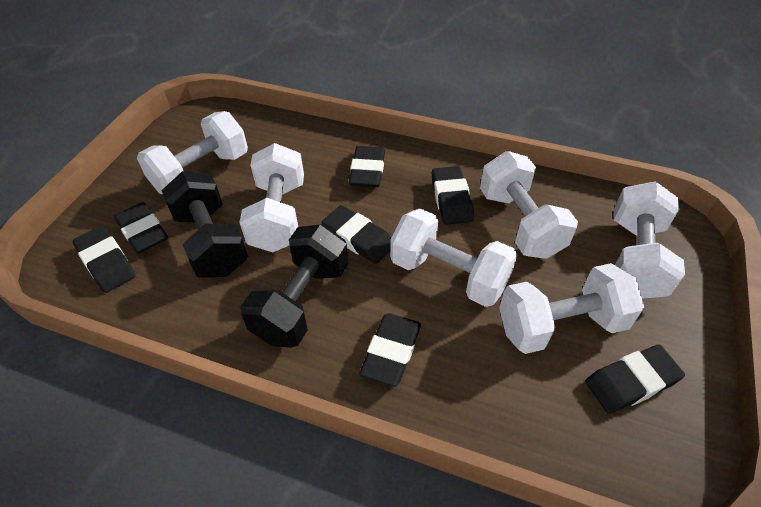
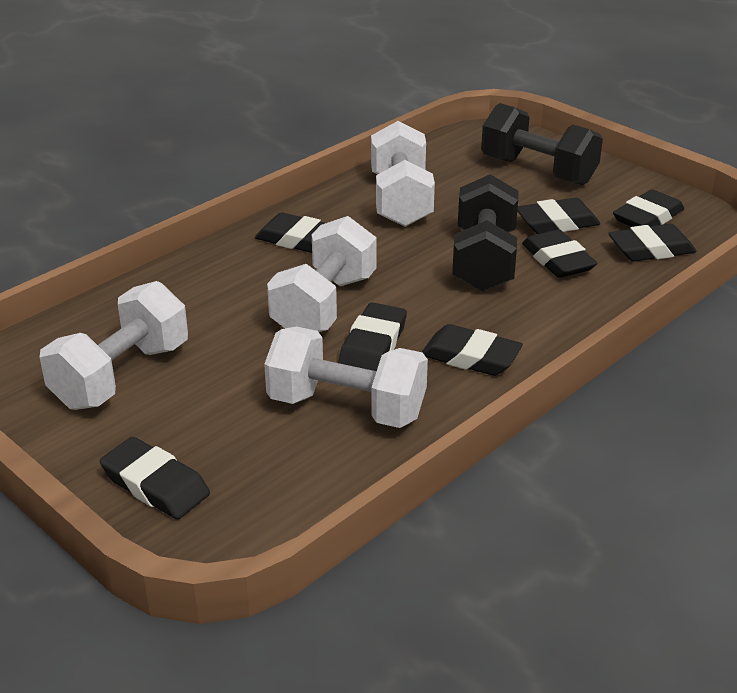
black eraser: [73,226,136,293] [114,202,168,254] [322,205,391,264] [349,146,385,187] [360,313,421,387] [432,166,474,225] [585,345,685,414] = 7 -> [100,437,210,519] [255,213,325,253] [338,302,407,371] [422,324,523,376] [517,198,600,234] [522,229,597,278] [608,224,697,262] [613,189,684,227] = 8
white dumbbell: [137,111,248,194] [239,143,304,252] [390,209,517,307] [480,151,578,259] [499,263,644,354] [614,182,685,299] = 6 -> [40,281,188,410] [264,326,428,428] [267,216,377,332] [371,121,435,227] = 4

